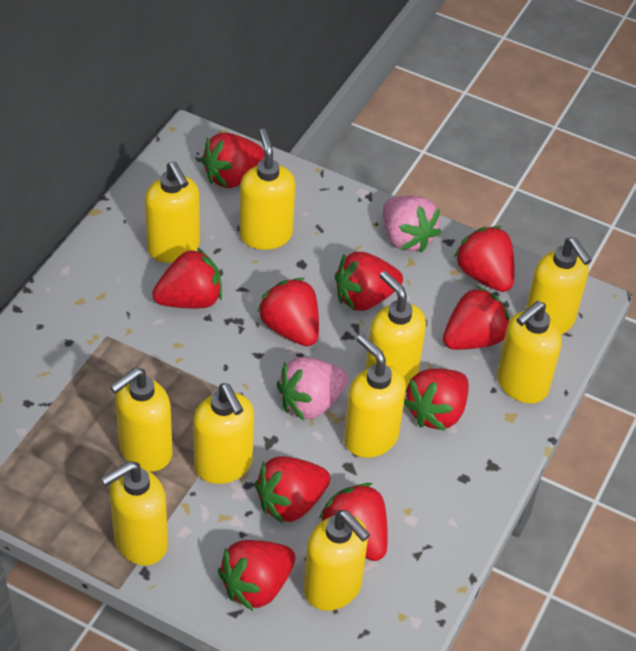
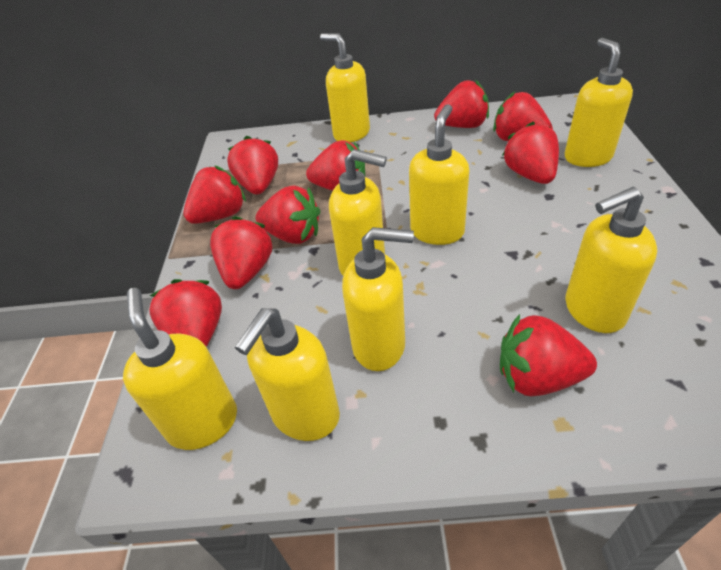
pink strawberry: [276,357,348,420] [383,196,441,253] = 2 -> none = 0
yellow soap dispenser: [101,461,168,566] [110,367,172,472] [145,161,200,263] [193,383,254,484] [240,128,295,250] [304,510,370,611] [344,334,406,458] [366,271,426,388] [497,301,562,403] [525,237,592,334] = 10 -> [123,288,237,450] [235,308,340,441] [320,33,370,143] [329,149,387,276] [342,227,414,371] [409,104,469,245] [565,38,633,167] [565,187,657,333] = 8

